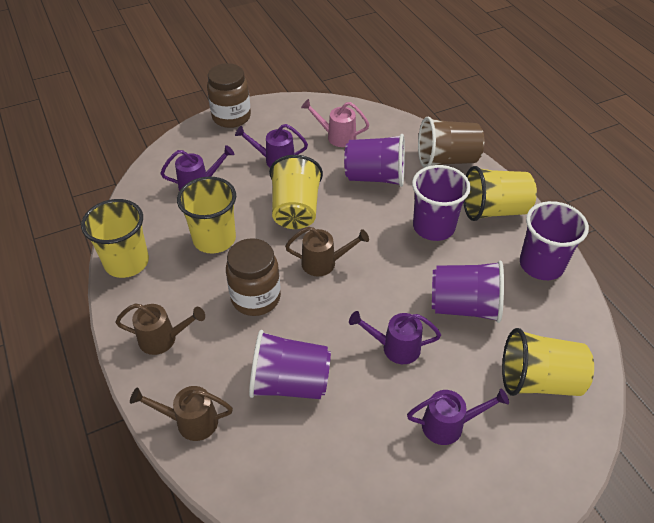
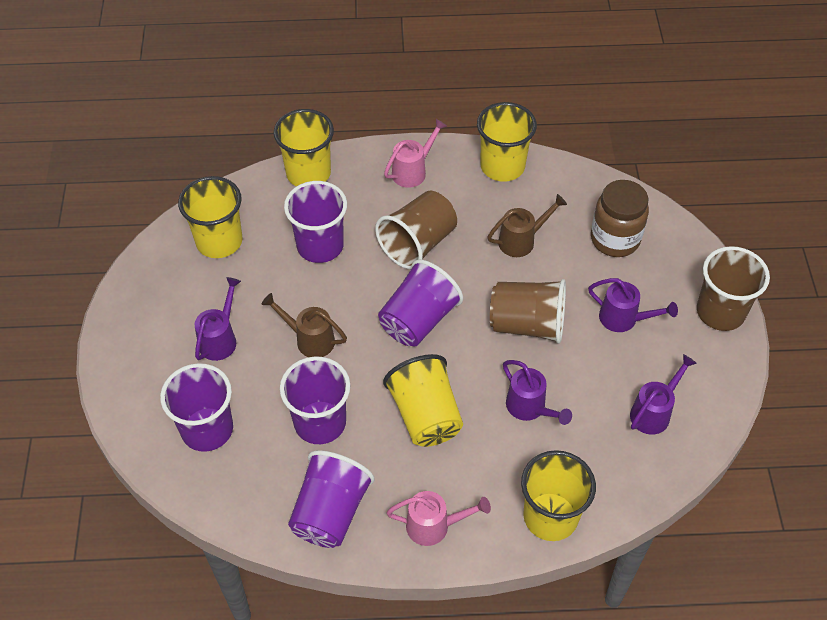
brown cup: [418,117,484,168] = 1 -> [375,191,457,269] [490,279,566,344] [697,246,770,331] = 3
brown jar: [207,63,251,128] [226,238,281,316] = 2 -> [591,180,649,257] = 1
brown watering can: [115,303,205,355] [130,386,233,441] [285,227,369,276] = 3 -> [262,293,347,357] [488,194,567,257] = 2
pink watering can: [301,99,369,147] = 1 -> [384,119,447,188] [387,491,491,546] = 2

